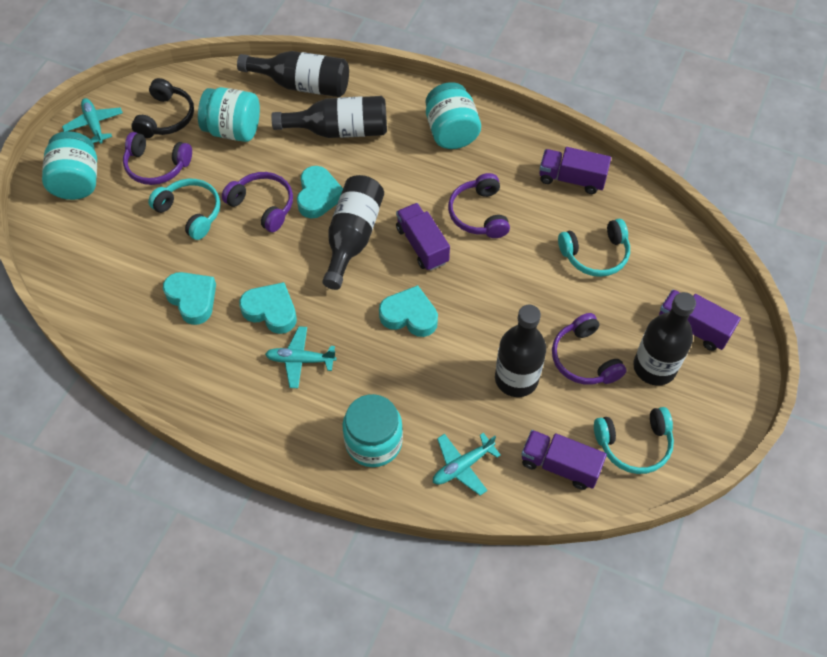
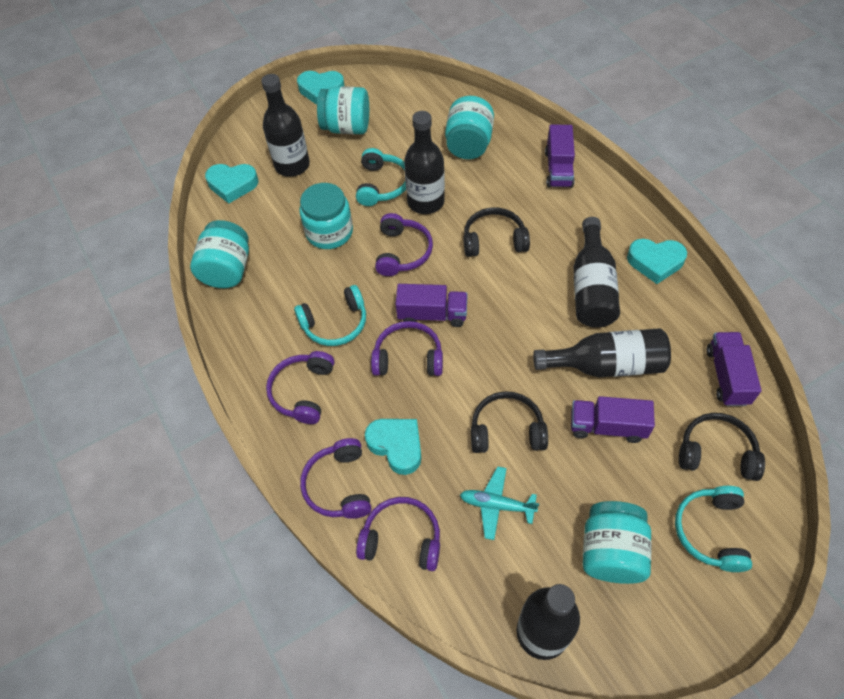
black headphones: [131,78,194,138] = 1 -> [463,207,530,257] [471,391,548,453] [679,413,765,481] = 3
purple headphones: [123,132,192,185] [222,172,293,232] [448,173,510,238] [552,313,626,385] = 4 -> [266,351,335,424] [300,438,371,519] [356,497,440,571] [371,321,443,376] [375,213,433,276] = 5
turquoise jar: [42,131,97,200] [198,87,260,142] [342,394,403,467] [426,82,481,149] = 4 -> [190,220,249,288] [299,183,353,249] [317,86,369,134] [445,96,494,159] [583,501,651,584] = 5
turquoise plane: [62,98,123,144] [265,326,336,388] [433,433,501,495] = 3 -> [460,466,539,540] = 1

